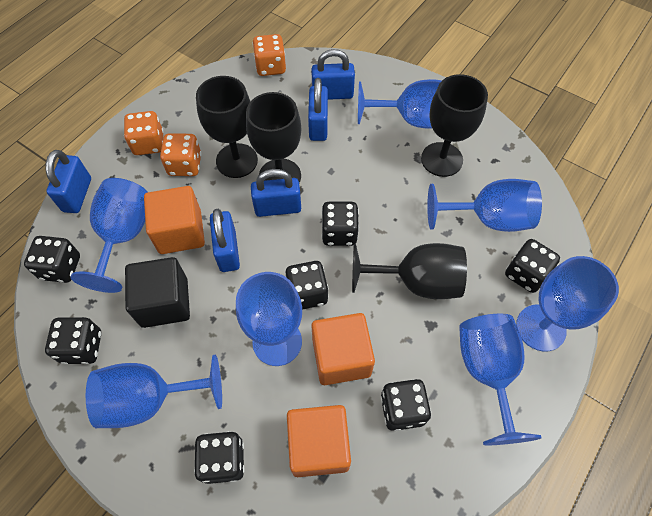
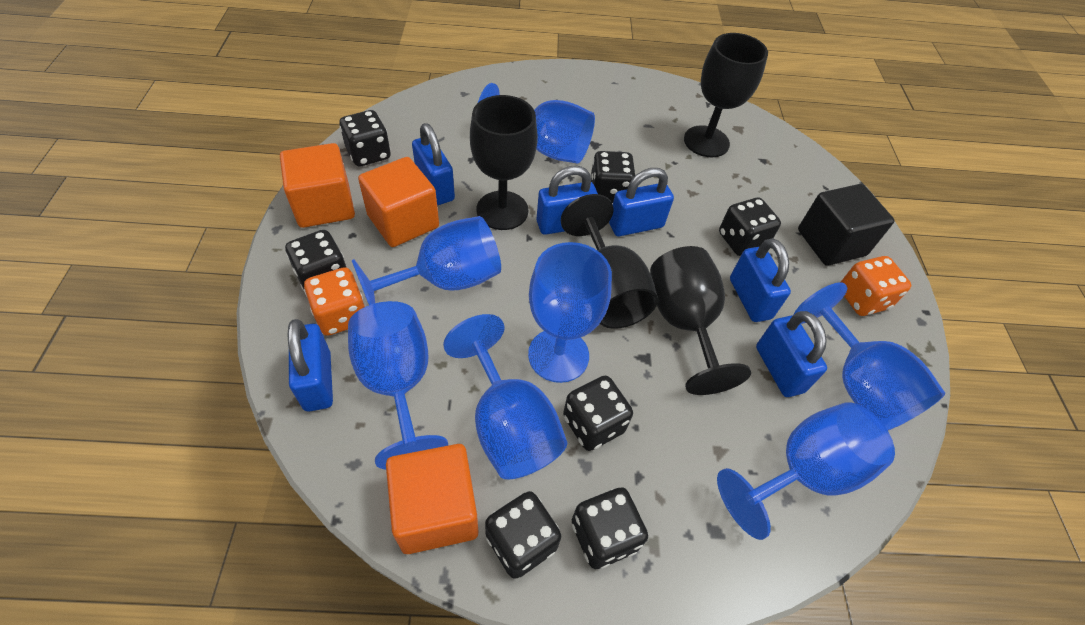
blue padlock: [45,150,91,213] [210,209,240,272] [251,169,301,217] [308,78,328,141] [311,49,355,100] = 5 -> [287,319,333,412] [412,123,455,205] [536,166,598,235] [609,168,674,236] [730,238,791,322] [756,311,827,397] = 6
orange dice: [124,111,163,155] [160,133,202,176] [253,34,286,76] = 3 -> [304,267,365,336] [841,256,911,316] = 2

